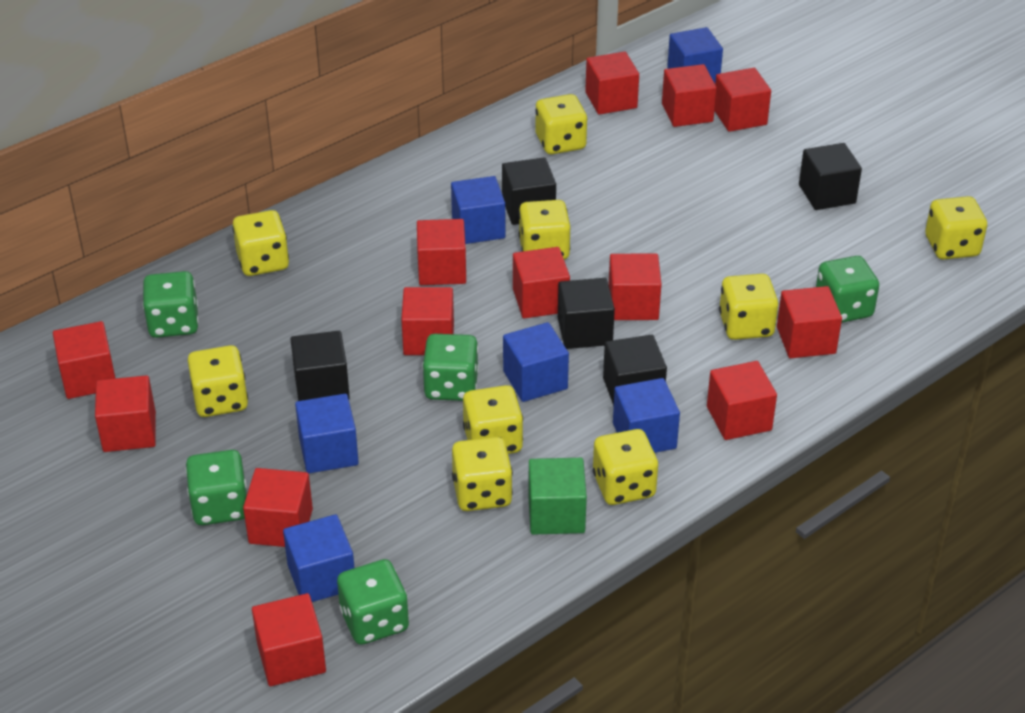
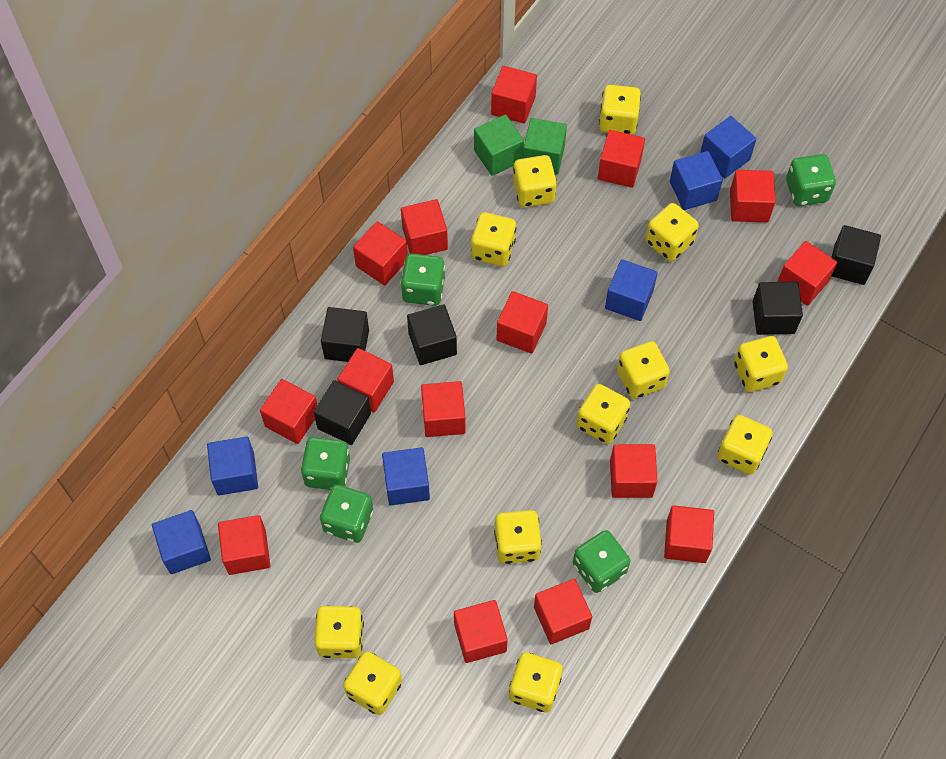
green cube: [528,458,587,534] = 1 -> [474,114,524,176] [523,118,567,174] = 2
red cube: [53,321,116,399] [95,375,156,452] [243,468,313,547] [252,593,326,686] [401,287,454,355] [417,219,466,285] [513,247,570,319] [585,51,639,115] [609,253,661,320] [662,64,717,127] [707,361,777,440] [714,68,771,132] [777,286,842,358] = 13 -> [218,515,270,575] [260,379,318,444] [338,348,394,412] [353,221,408,286] [401,199,448,255] [421,381,466,437] [454,600,508,663] [491,66,537,124] [496,291,548,354] [534,579,592,644] [598,130,645,188] [610,444,658,498] [664,505,714,563] [730,170,776,222] [777,241,837,306] = 15
yellow dice: [188,345,248,417] [232,210,289,276] [452,437,513,511] [463,385,523,454] [519,200,570,260] [535,94,587,154] [593,429,658,505] [719,274,778,340] [925,196,987,260] = 9 -> [314,605,364,658] [343,651,402,715] [471,212,516,267] [494,510,542,564] [509,652,563,712] [513,155,557,207] [576,384,630,444] [599,85,641,135] [617,341,670,399] [645,203,699,261] [717,415,773,475] [734,336,788,392] = 12

